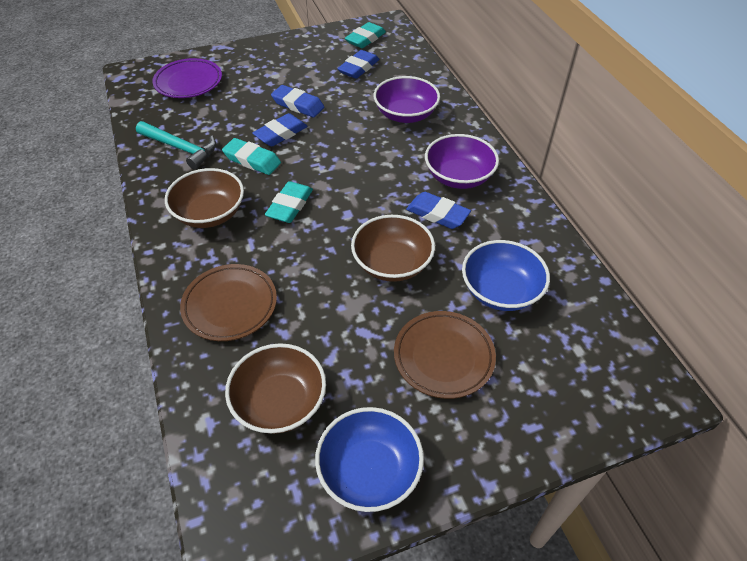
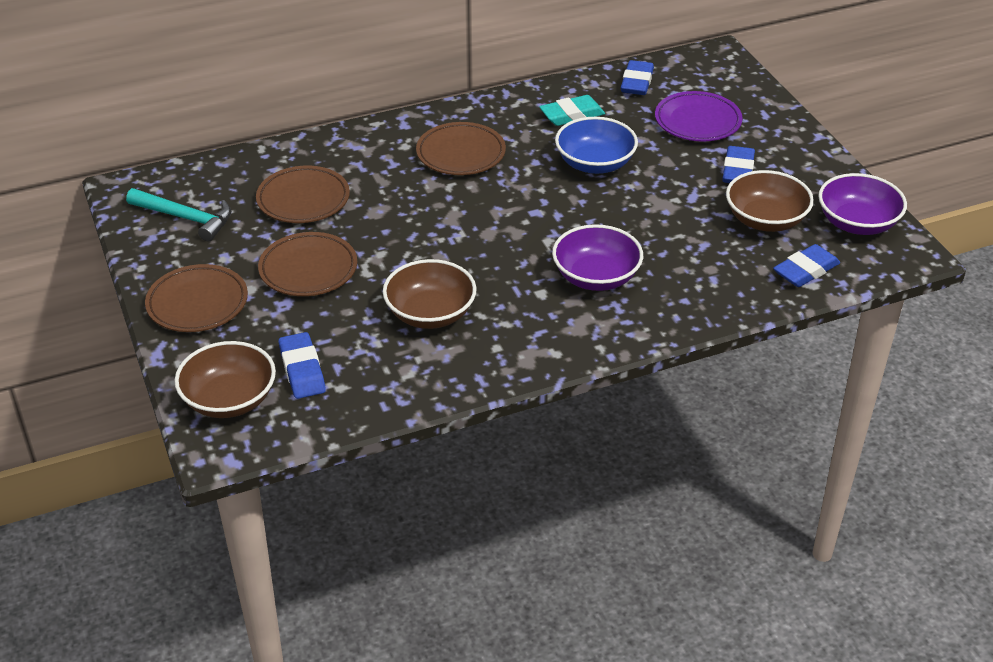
blue bowl: [315,407,424,512] [462,240,550,311] = 2 -> [555,117,638,174] = 1
brown plate: [180,264,277,341] [394,311,496,399] = 2 -> [145,264,248,332] [256,166,350,223] [258,232,357,296] [416,122,506,175] = 4
turquoise eraser: [222,138,281,175] [265,181,313,223] [345,22,386,48] = 3 -> [539,95,605,126] = 1

